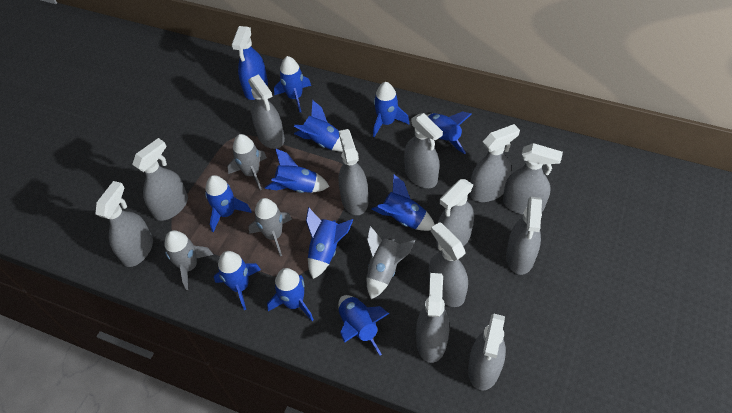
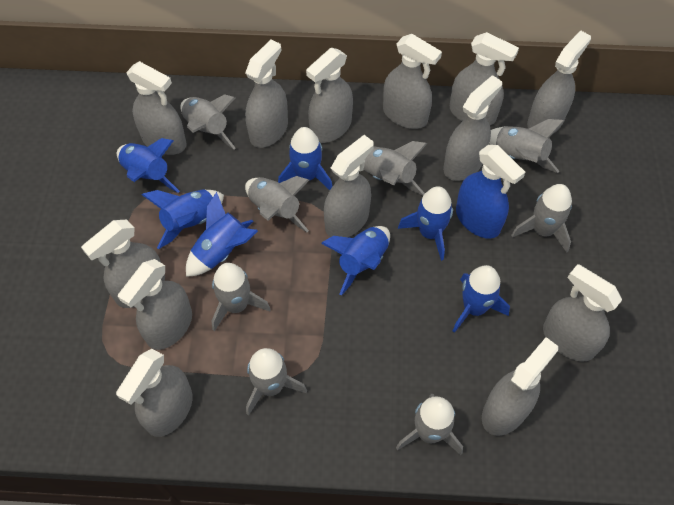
blue rocket: [205,175,252,233] [214,251,261,310] [264,148,330,193] [267,268,314,321] [274,56,311,112] [294,100,343,152] [306,207,353,279] [338,295,389,355] [371,174,435,231] [373,82,410,137] [426,111,472,154] = 11 -> [117,138,180,193] [142,189,224,249] [186,192,258,277] [278,127,332,190] [321,226,390,296] [398,186,453,261] [453,265,510,333] = 7
grey rocket: [164,230,213,290] [227,134,267,190] [249,198,292,256] [366,226,416,299] = 4 -> [180,94,236,150] [212,263,271,331] [245,176,309,232] [246,348,307,416] [364,141,428,195] [396,394,463,455] [489,119,565,173] [511,184,572,252] = 8
grey spray bottle: [96,181,153,267] [132,138,188,221] [248,74,285,149] [339,129,368,215] [404,113,443,188] [416,273,449,363] [429,222,468,307] [436,179,474,252] [468,314,506,391] [470,124,520,202] [503,143,563,215] [506,197,542,275] = 12 -> [81,220,165,308] [116,349,192,437] [118,259,192,350] [126,61,187,155] [245,39,288,148] [306,48,353,143] [324,135,374,237] [383,34,442,129] [443,75,502,181] [450,32,519,125] [482,337,558,436] [527,30,591,134] [543,264,622,362] = 13

